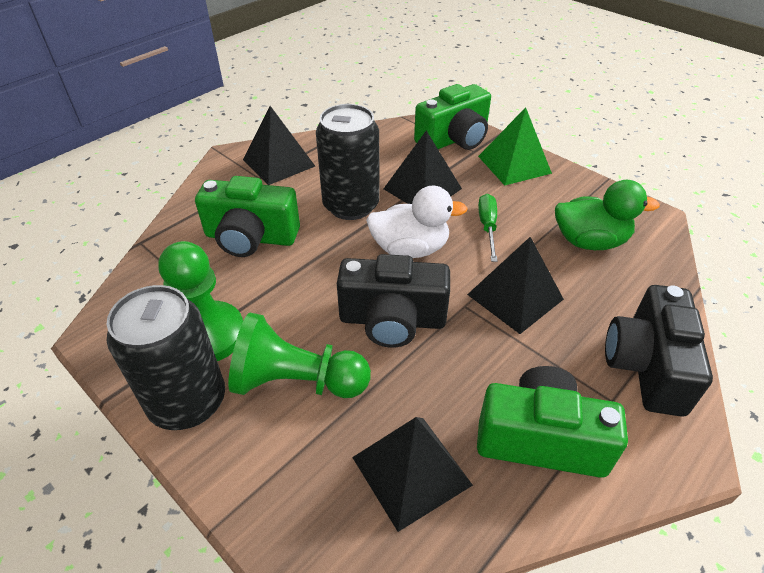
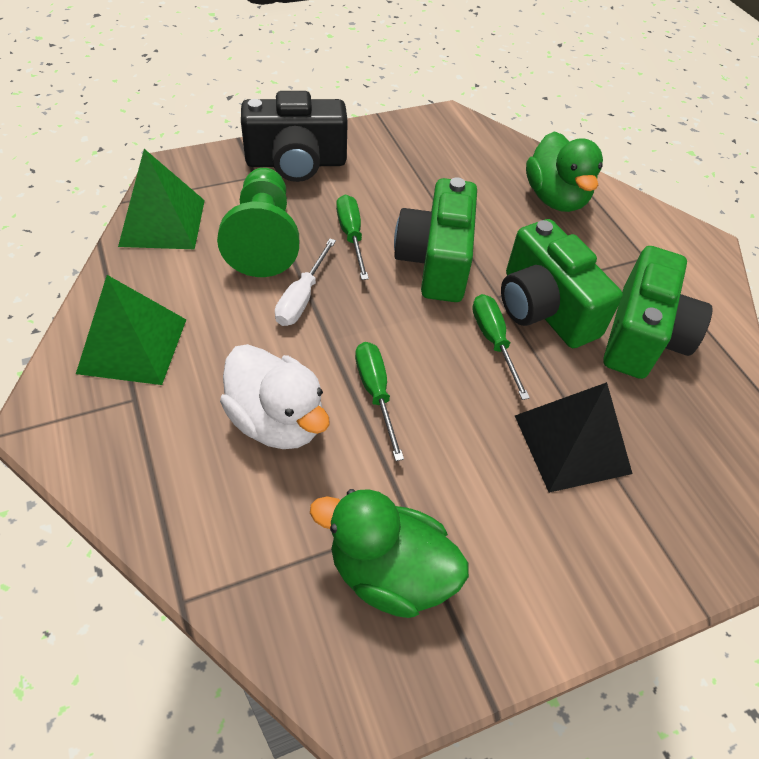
black camera: [337,254,450,348] [605,285,713,417] = 2 -> [241,91,348,182] = 1
black can: [106,285,225,430] [316,104,380,220] = 2 -> none = 0
black pyramid: [243,106,315,185] [352,417,473,532] [383,130,462,204] [467,237,564,334] = 4 -> [515,382,632,493] = 1
green duck: [555,180,660,250] = 1 -> [310,489,469,618] [526,131,603,212] = 2
green pawn: [158,241,243,361] [228,312,371,398] = 2 -> [217,168,299,277] = 1
green pyramid: [478,107,552,185] = 1 -> [76,275,186,385] [118,149,205,249] = 2
green screwdriver: [478,194,497,262] = 1 -> [336,195,369,280] [355,342,404,461] [472,294,530,400] = 3
white screwdriver: none = 0 -> [275,238,336,326] = 1

